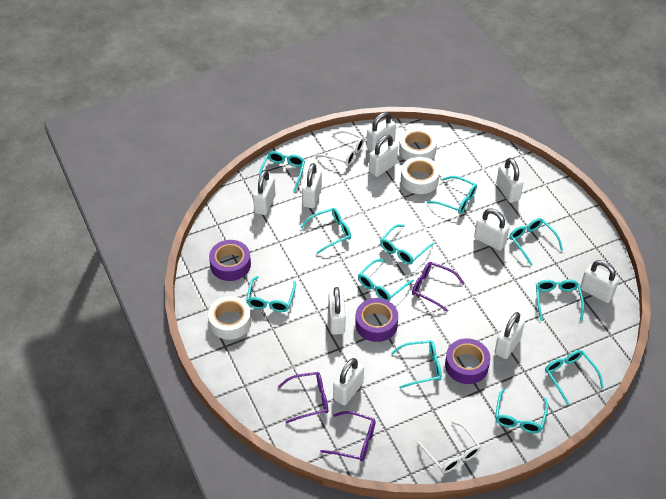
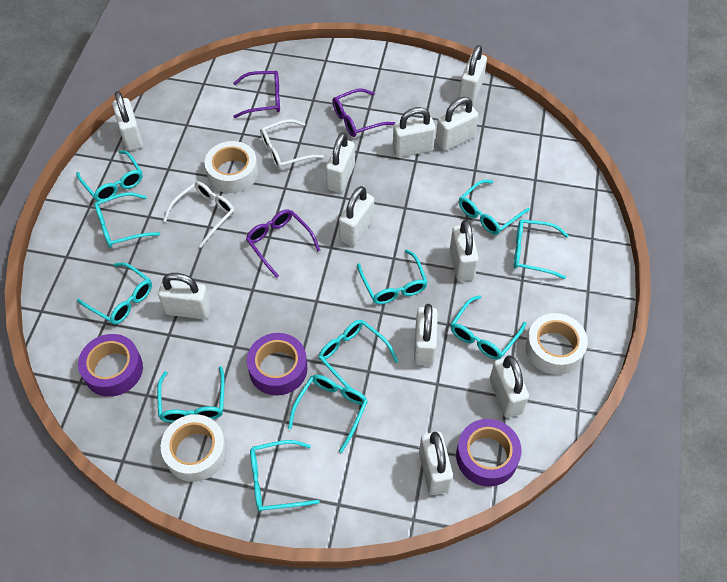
white padlock: [253,170,275,215] [302,163,322,208] [329,287,345,335] [333,358,364,405] [366,112,396,152] [369,135,398,177] [474,209,510,251] [495,312,525,359] [496,158,523,203] [580,260,619,303] = 10 -> [112,91,143,151] [158,273,211,319] [326,132,355,193] [339,186,374,246] [393,107,436,158] [414,304,438,366] [419,432,453,495] [436,97,478,151] [450,220,479,281] [459,45,487,104] [490,355,529,418] = 11

